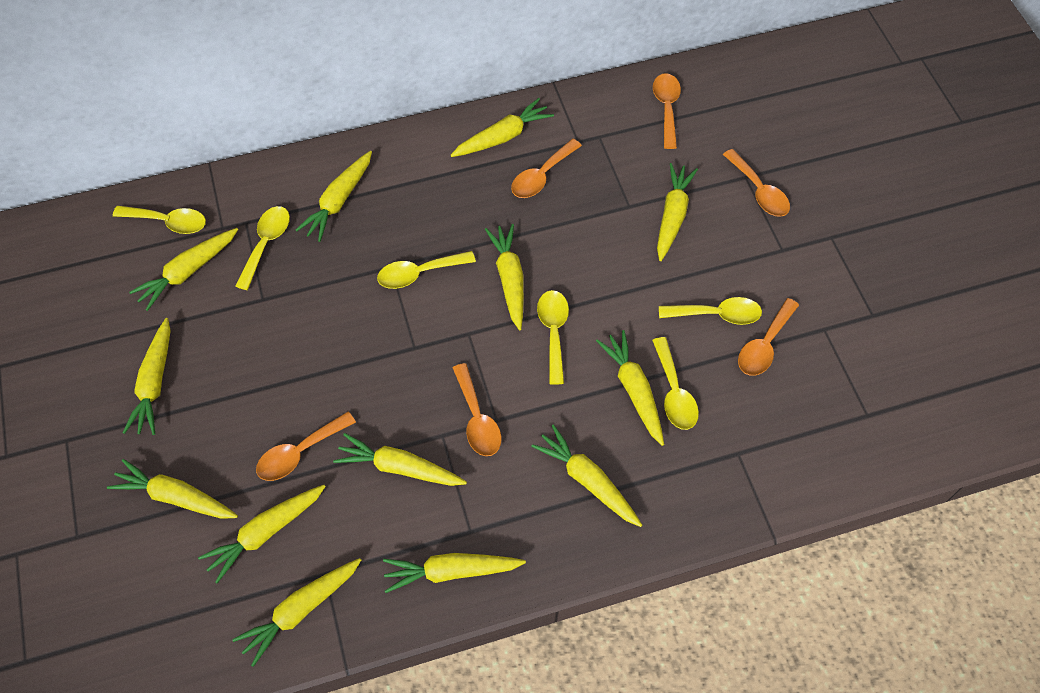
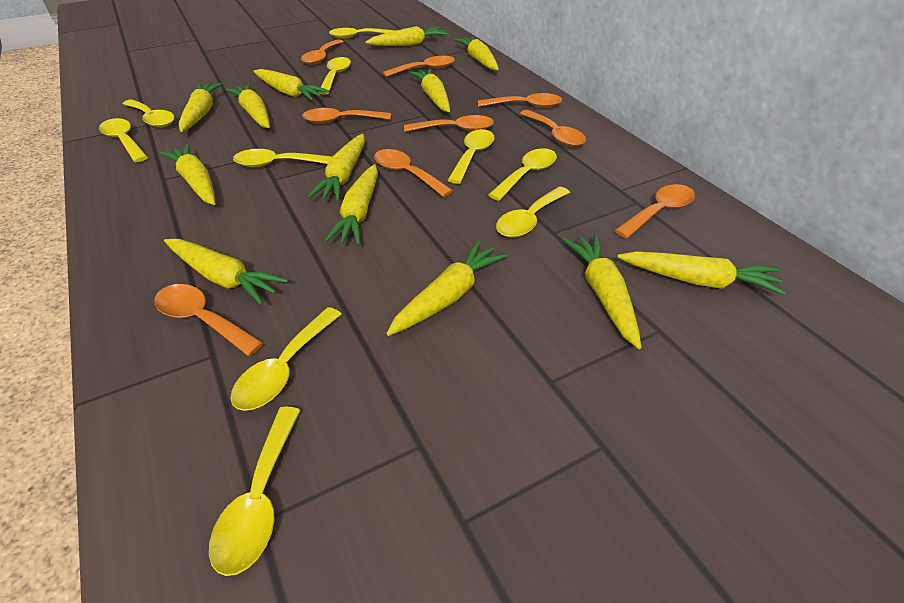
orange spoon: [256,412,356,481] [453,363,501,456] [511,139,582,198] [653,73,681,149] [723,149,790,217] [738,298,799,376] = 6 -> [154,284,263,356] [301,39,344,65] [302,108,391,124] [374,149,453,197] [383,56,455,77] [404,115,494,132] [478,93,562,108] [520,110,586,147] [615,184,695,238] = 9
yellow spoon: [113,206,206,234] [235,206,290,290] [377,251,476,289] [537,290,569,385] [652,337,699,430] [659,297,762,325] = 6 -> [99,118,148,162] [123,99,175,127] [209,407,301,576] [230,307,342,411] [233,149,333,167] [318,57,351,95] [329,28,395,39] [448,129,495,184] [488,148,557,201] [496,187,570,238] = 10

